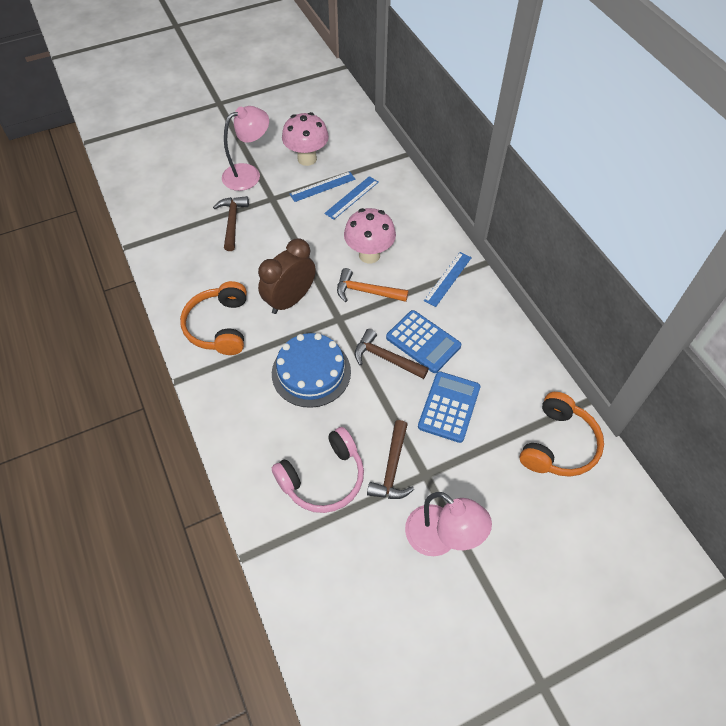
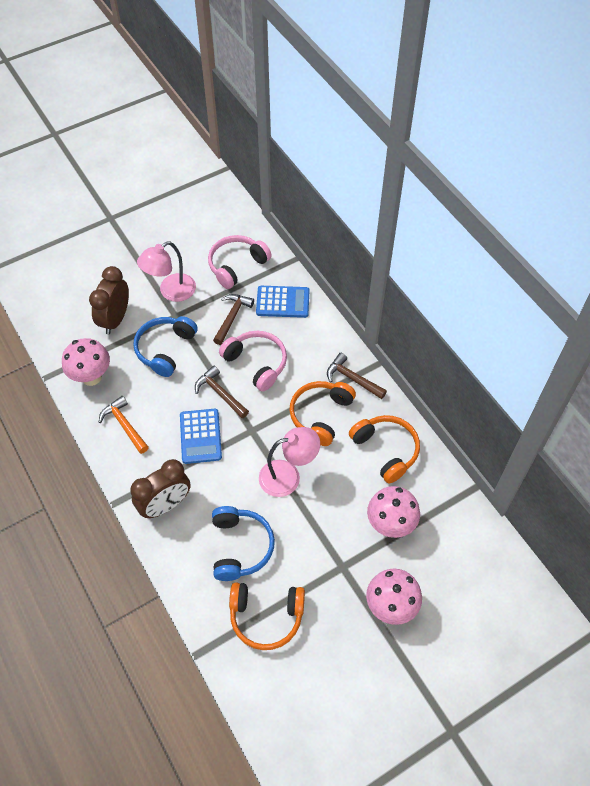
blue cake: [272,333,351,408] = 1 -> none = 0
blue headphones: none = 0 -> [133,316,198,377] [212,506,275,581] = 2
blue ruler: [290,171,355,202] [324,176,379,220] [424,252,472,307] = 3 -> none = 0
brown clock: [258,239,316,314] = 1 -> [89,266,129,335] [130,459,191,518] = 2
orange headphones: [180,281,247,355] [520,392,604,477] = 2 -> [229,583,305,650] [289,381,356,446] [349,415,420,483] = 3
pink headphones: [271,427,364,513] = 1 -> [208,235,272,289] [219,331,287,392] = 2
pink mushroom: [282,112,329,166] [344,208,396,263] = 2 -> [62,338,110,386] [366,569,422,625] [367,486,420,538] = 3

